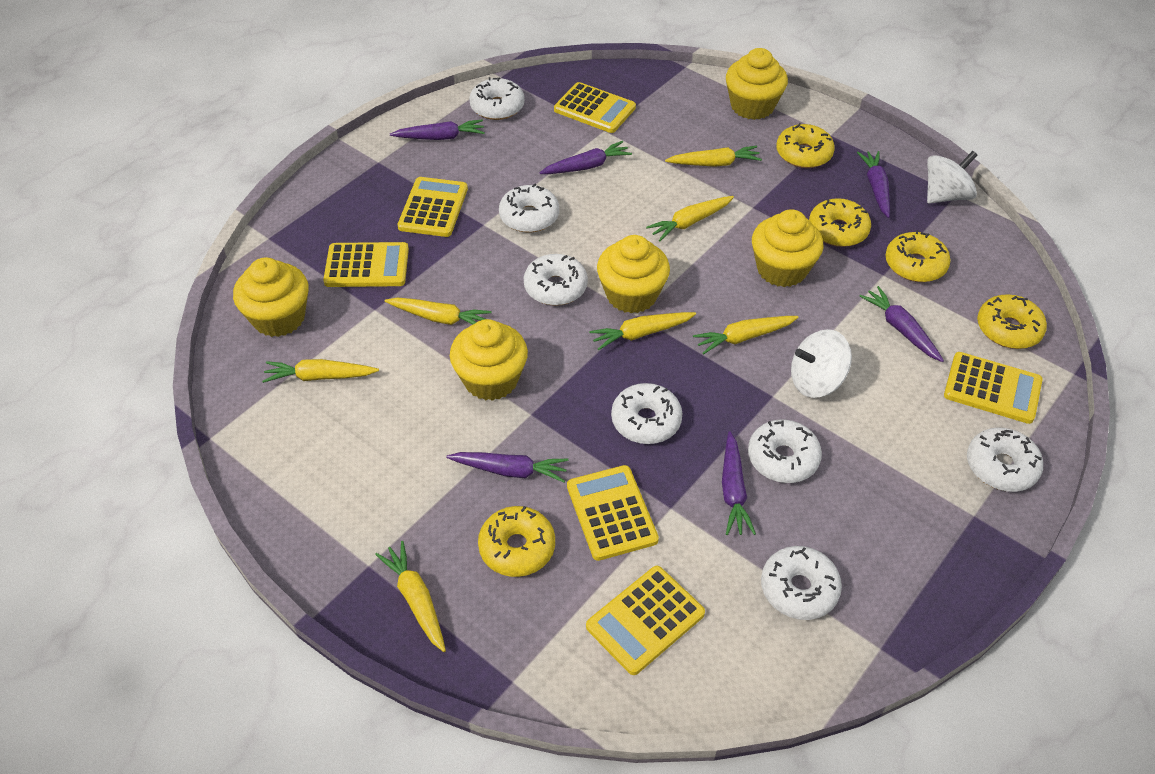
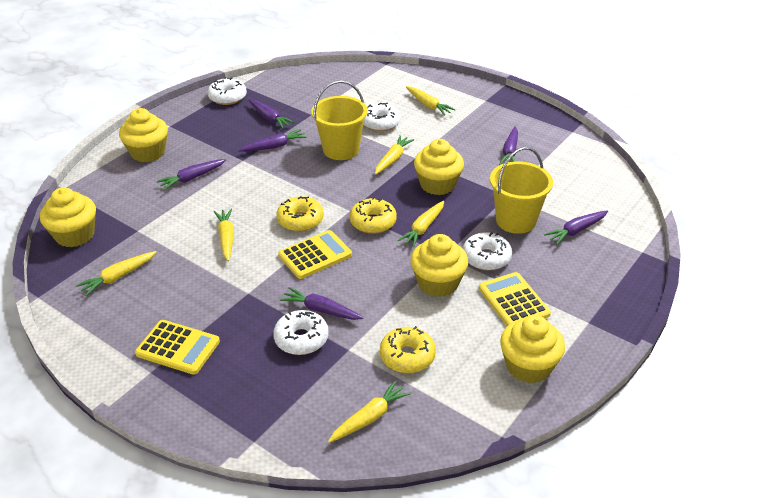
white donut: [469,77,525,120] [499,183,559,233] [524,254,588,306] [611,383,682,444] [748,419,822,483] [761,546,842,620] [967,427,1043,492] = 7 -> [207,77,247,105] [273,310,329,355] [363,103,401,131] [463,232,512,271] = 4
white spinning top: [791,329,852,398] [927,151,978,204] = 2 -> none = 0
yellow bucket: none = 0 -> [311,80,368,160] [490,147,553,234] = 2
yellow calculator: [323,242,409,287] [398,177,468,237] [554,82,636,133] [567,465,659,561] [586,566,705,675] [944,352,1043,424] = 6 -> [135,320,220,375] [278,230,352,279] [479,272,551,326] = 3
yellow carrot: [262,359,379,383] [375,541,446,652] [385,297,492,325] [589,312,696,350] [646,196,734,241] [665,146,762,167] [693,316,798,355] = 7 -> [76,251,156,296] [214,209,234,261] [328,380,411,443] [375,135,414,175] [397,201,444,247] [406,86,456,116] = 6
yellow donut: [478,506,555,577] [776,123,835,168] [809,198,871,247] [885,230,951,282] [977,294,1047,349] = 5 -> [277,196,324,232] [350,197,397,234] [380,326,436,373] = 3

